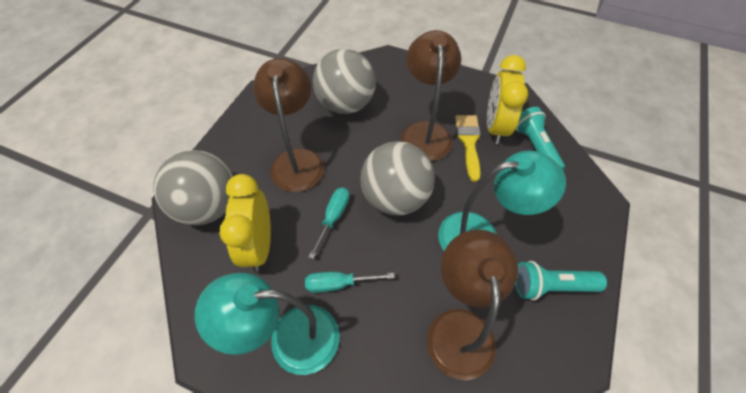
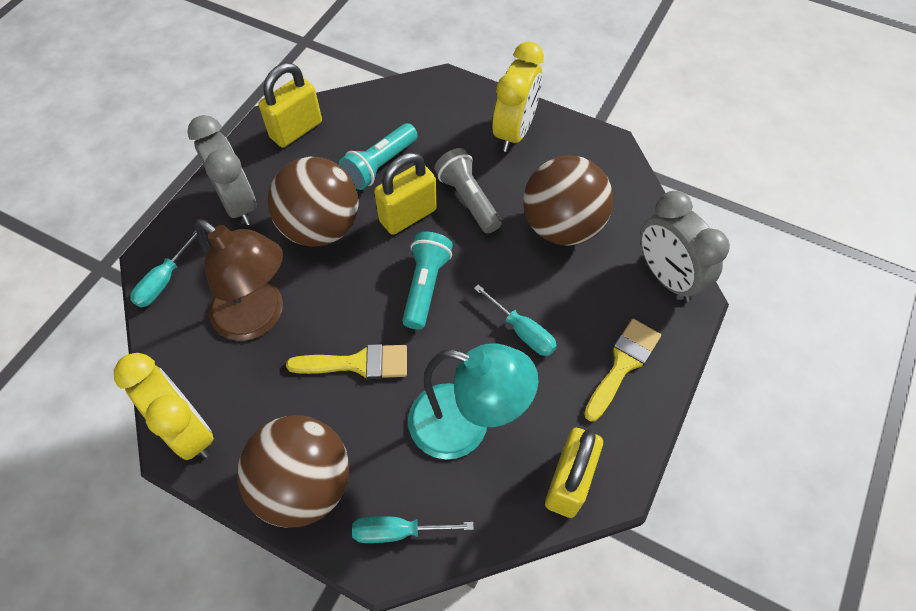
brown ball: none = 0 -> [238,415,349,527] [268,157,359,247] [523,155,613,246] = 3
brown lamp: [253,58,324,192] [401,30,461,161] [427,230,518,380] = 3 -> [195,220,283,341] = 1
grey ball: [153,150,233,225] [313,49,376,114] [361,141,435,215] = 3 -> none = 0
grey clock: none = 0 -> [187,115,256,225] [640,191,730,302] = 2
grey flashlight: none = 0 -> [434,148,502,234] = 1
turquoise lamp: [195,273,340,375] [438,150,566,251] = 2 -> [408,343,539,459] = 1
turquoise screwdriver: [305,272,395,293] [309,188,349,259] = 2 -> [130,231,197,308] [352,516,474,543] [474,284,557,356] = 3
yellow brush: [455,115,481,182] = 1 -> [286,344,407,379] [584,319,661,422] = 2
yellow padlock: none = 0 -> [259,63,322,147] [374,153,437,235] [545,428,603,518] = 3

